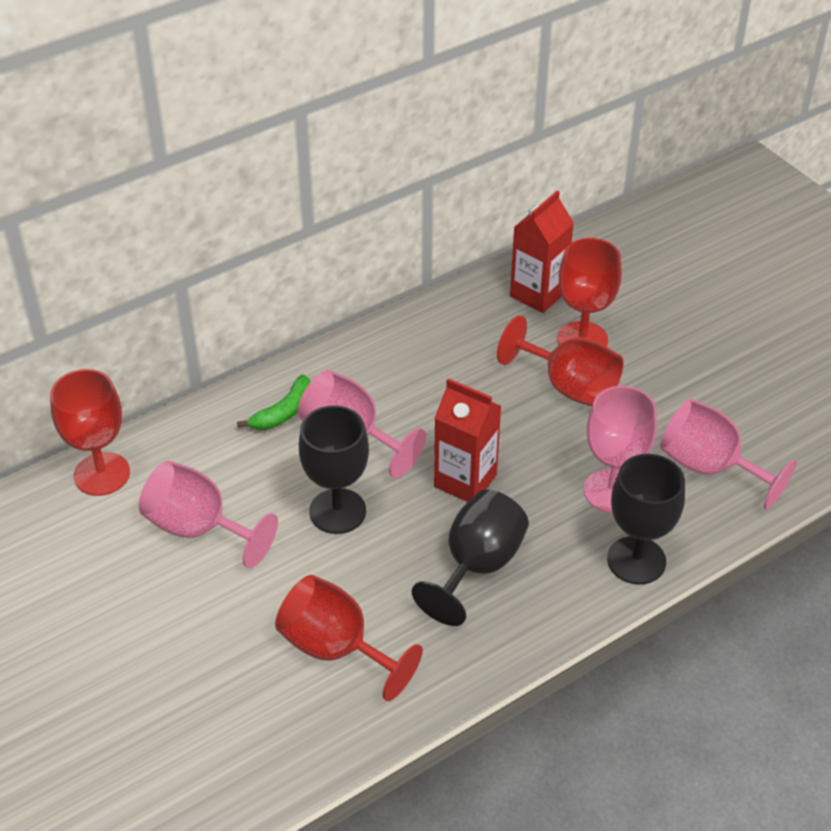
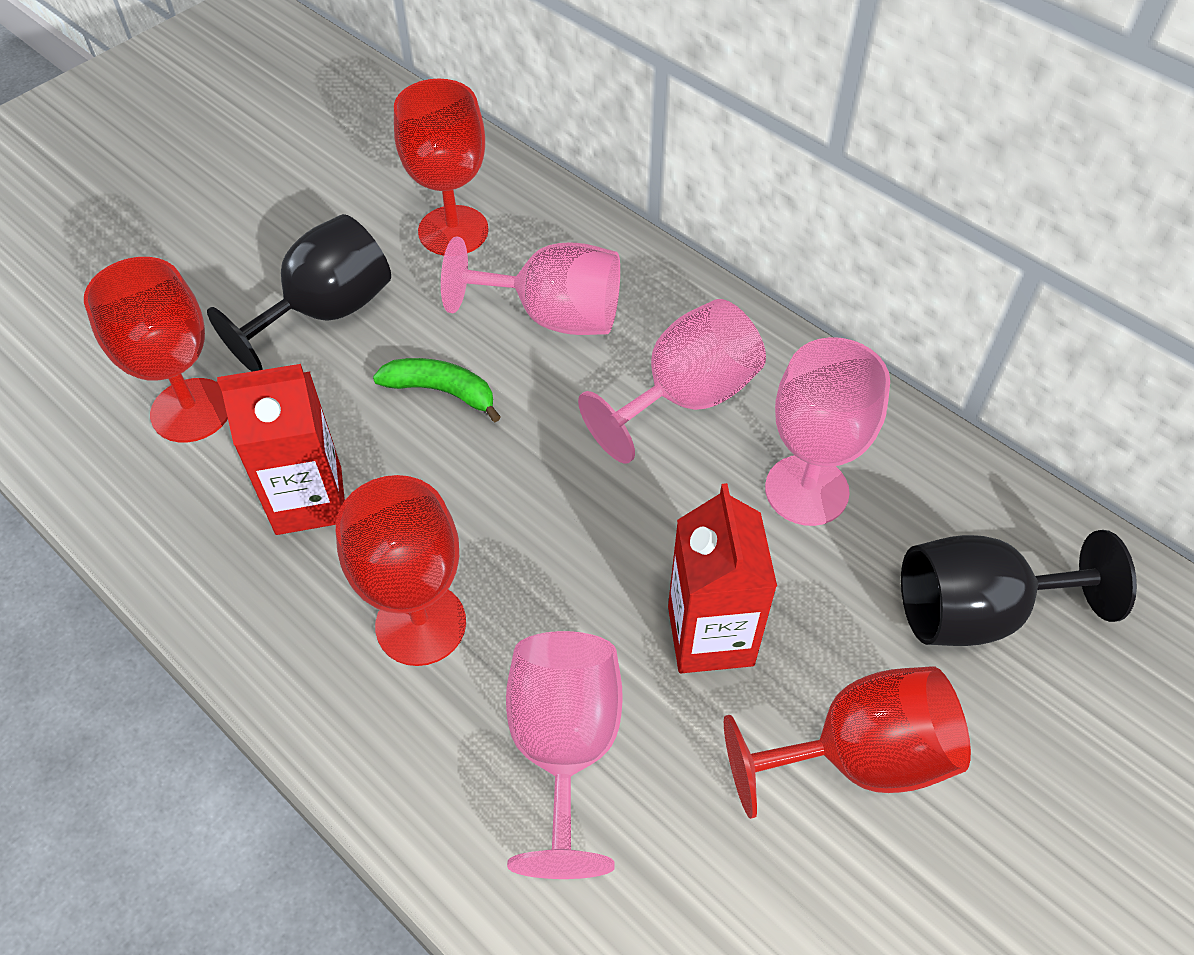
black goblet: [299,405,369,534] [412,490,529,626] [607,454,685,584] = 3 -> [207,214,391,371] [901,530,1137,646] = 2

